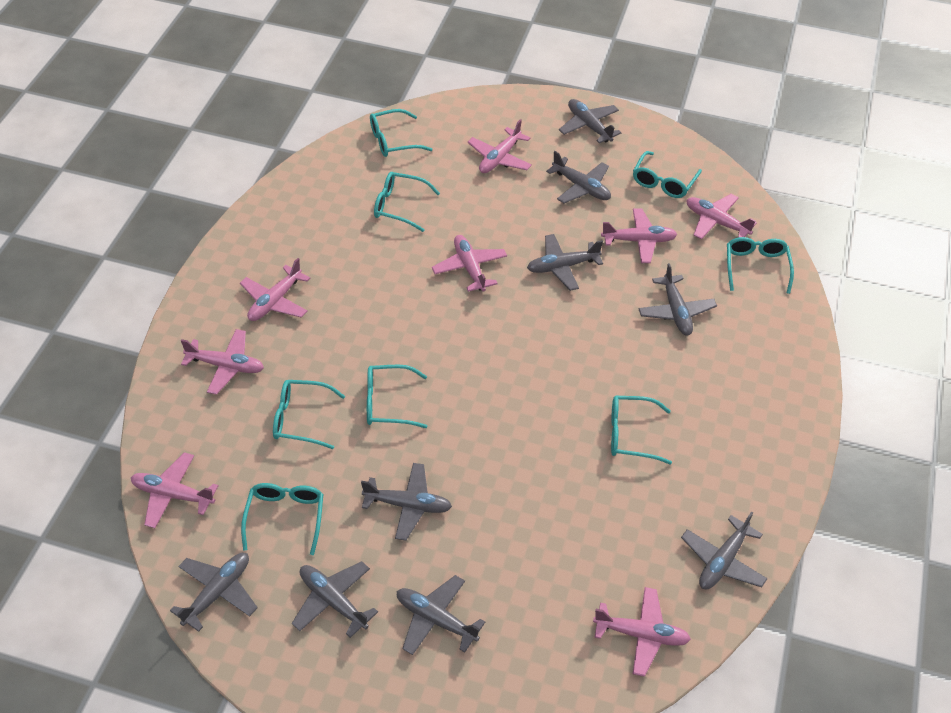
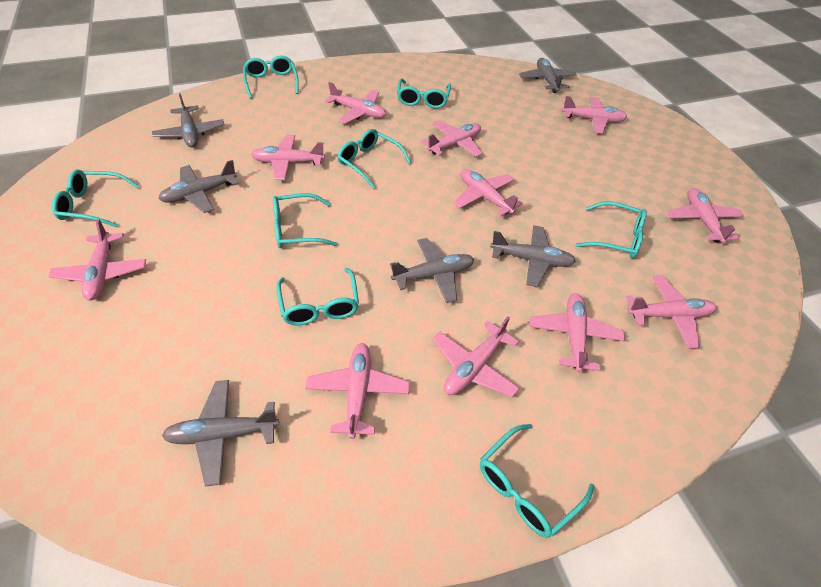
grey plane: [170,553,258,632] [292,561,378,638] [361,463,452,541] [397,575,485,655] [527,234,603,291] [546,151,611,203] [559,99,621,143] [638,263,717,336] [681,511,768,589] = 9 -> [152,93,225,147] [158,160,239,213] [162,380,279,487] [390,238,474,303] [490,225,576,287] [519,58,577,93] = 6
pink plane: [131,452,218,528] [181,329,264,395] [240,258,311,321] [432,235,507,292] [468,119,532,173] [593,587,691,677] [601,208,677,263] [686,194,757,239] = 8 -> [48,219,146,300] [251,135,325,180] [305,343,410,439] [325,82,386,124] [422,120,483,157] [432,316,520,397] [454,169,523,216] [530,293,625,373] [562,96,627,133] [626,275,716,349] [667,188,744,244] = 11

